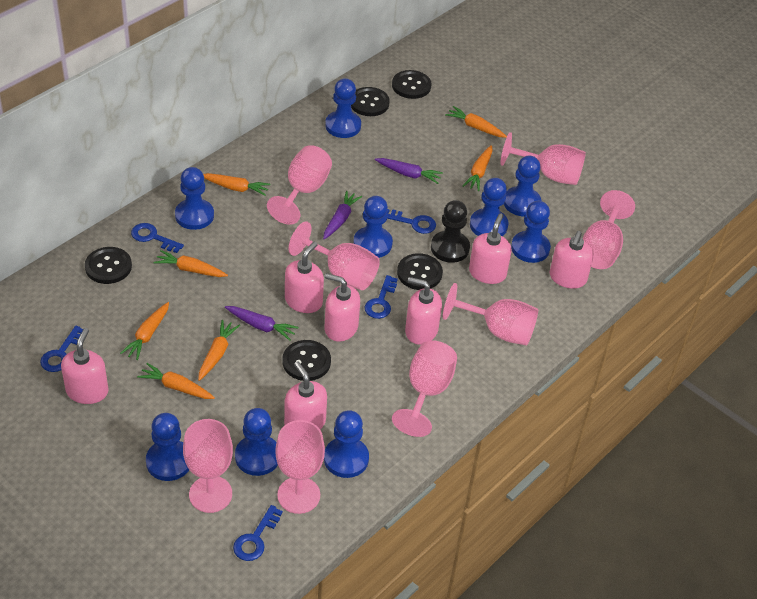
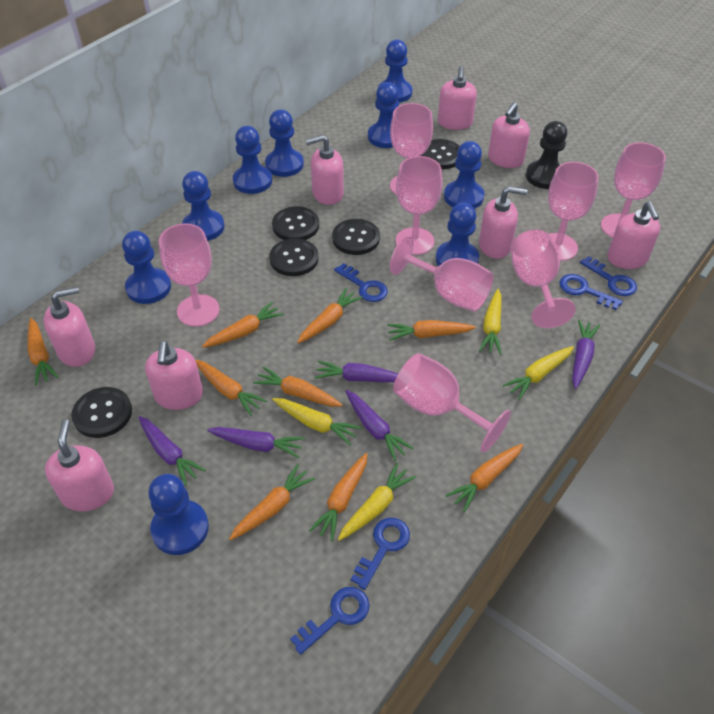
orange carrot: [120,302,169,360] [137,363,215,399] [154,250,228,277] [198,320,240,381] [203,173,270,196] [445,106,507,138] [463,145,493,191] = 7 -> [28,318,58,385] [195,360,267,416] [202,302,284,348] [229,464,315,540] [253,367,342,407] [297,288,362,343] [309,453,368,541] [387,320,476,341] [446,444,523,512] = 9
pink soap dispenser: [61,328,109,404] [284,361,327,429] [285,242,324,313] [325,273,360,342] [405,277,442,345] [469,213,512,284] [550,231,594,289] = 7 -> [43,287,95,367] [45,419,114,511] [145,341,203,410] [306,135,344,205] [438,66,477,130] [479,186,527,259] [488,102,530,168] [608,201,660,269] = 8
purple carrot: [225,306,299,341] [323,191,362,239] [375,158,443,184] = 3 -> [138,416,206,486] [207,427,305,458] [315,361,398,382] [345,390,414,461] [572,320,600,389] = 5
yellow carrot: none = 0 -> [272,398,361,445] [338,463,416,541] [479,289,502,355] [503,346,574,400] = 4

